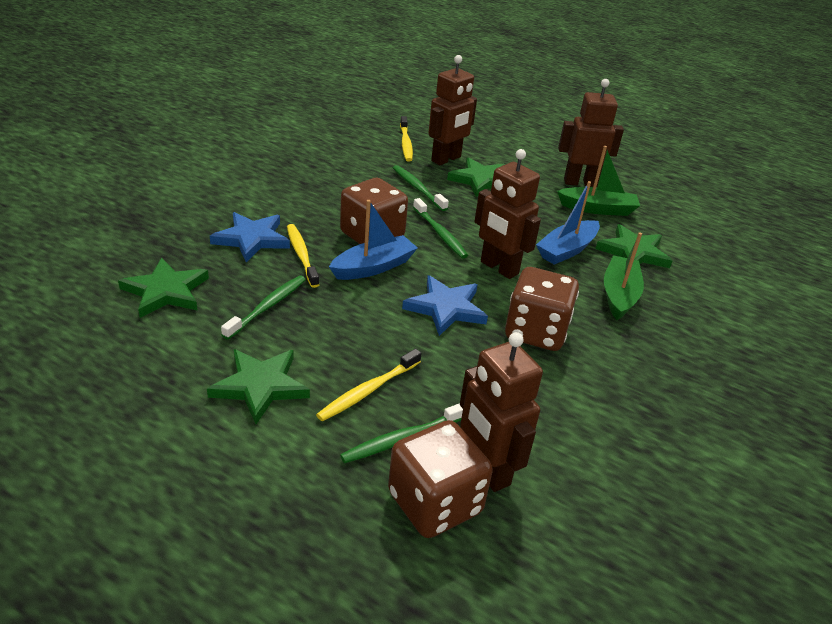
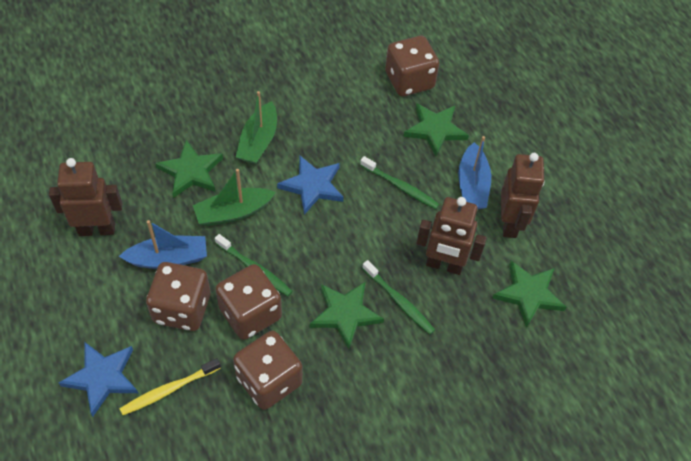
brown dice: [340,178,408,244] [388,420,493,538] [505,267,579,351] = 3 -> [146,262,211,331] [215,264,282,340] [233,331,303,410] [385,36,439,97] = 4
brown robot: [428,55,477,165] [460,332,543,492] [474,149,541,279] [558,79,624,187] = 4 -> [49,158,122,236] [416,197,487,275] [501,153,545,238] = 3
green toothbrush: [221,275,306,340] [340,403,463,463] [393,165,449,211] [413,198,468,259] = 4 -> [215,234,293,296] [360,156,439,209] [362,260,435,335] = 3
yellow toothbrush: [287,224,319,288] [316,348,422,421] [400,116,413,162] = 3 -> [120,358,221,415] = 1

